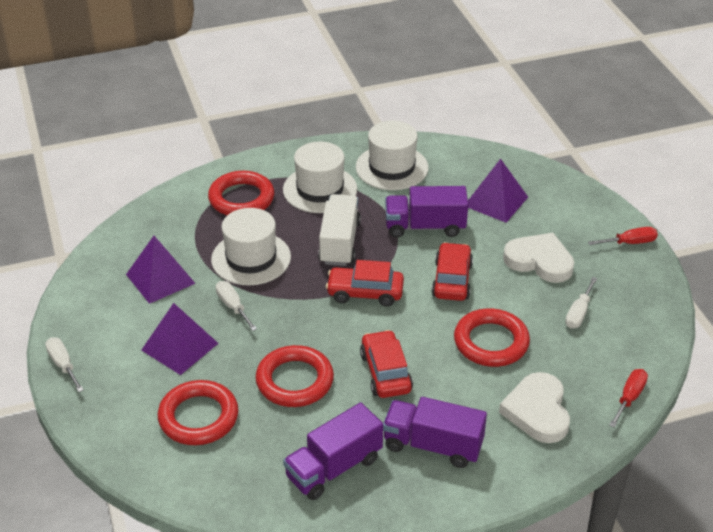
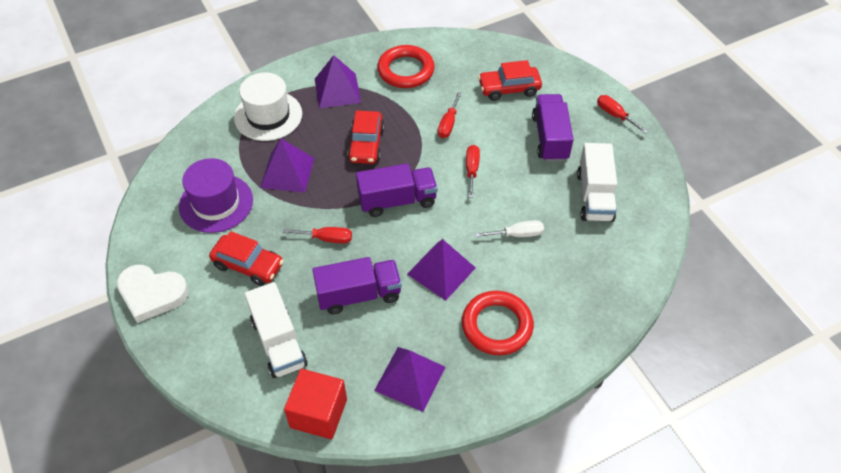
purple hat: none = 0 -> [179,158,253,233] = 1
purple pyramid: [126,236,196,304] [141,303,218,375] [468,159,528,223] = 3 -> [260,139,314,193] [315,55,361,108] [374,347,445,412] [407,239,475,301] = 4
red cube: none = 0 -> [284,369,347,439] = 1
red ring: [158,380,238,445] [208,171,274,215] [255,345,334,407] [454,309,530,367] = 4 -> [377,45,435,88] [462,291,534,355] = 2
red screwdriver: [588,227,658,245] [609,369,648,428] = 2 -> [283,227,352,243] [438,92,462,138] [466,145,480,198] [597,95,648,134] = 4
white hat: [211,208,291,285] [283,142,357,213] [356,121,428,190] = 3 -> [234,73,302,141] = 1
white heart: [499,372,570,443] [503,233,574,283] = 2 -> [116,265,189,323] = 1
white screwdriver: [45,337,84,392] [216,281,257,331] [565,277,597,329] = 3 -> [475,220,544,237] = 1
white truck: [318,194,361,266] = 1 -> [245,282,308,378] [577,143,617,222] = 2

